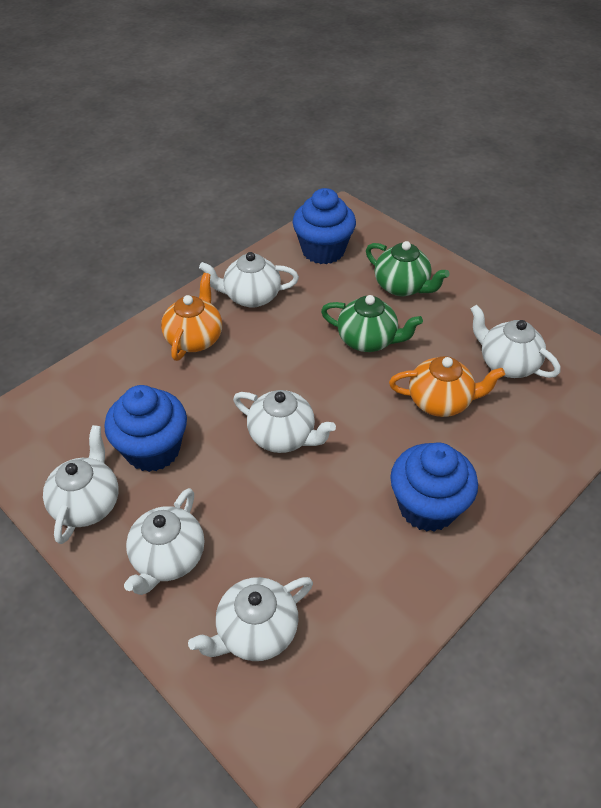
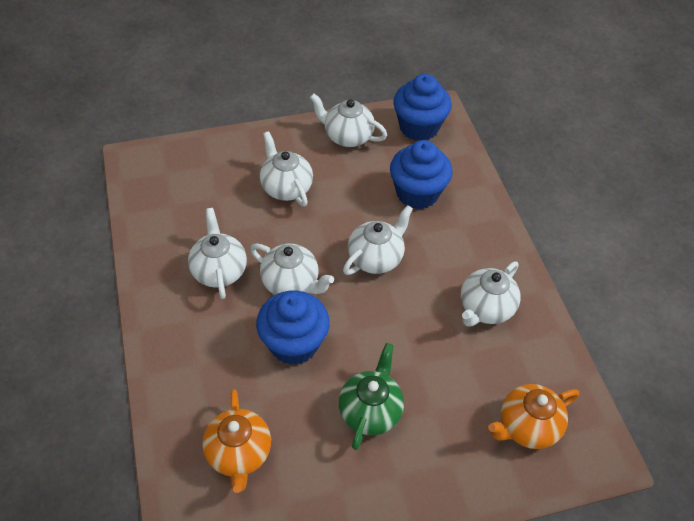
green teapot: [321,295,423,352] [366,241,449,296] = 2 -> [339,343,404,450] = 1

